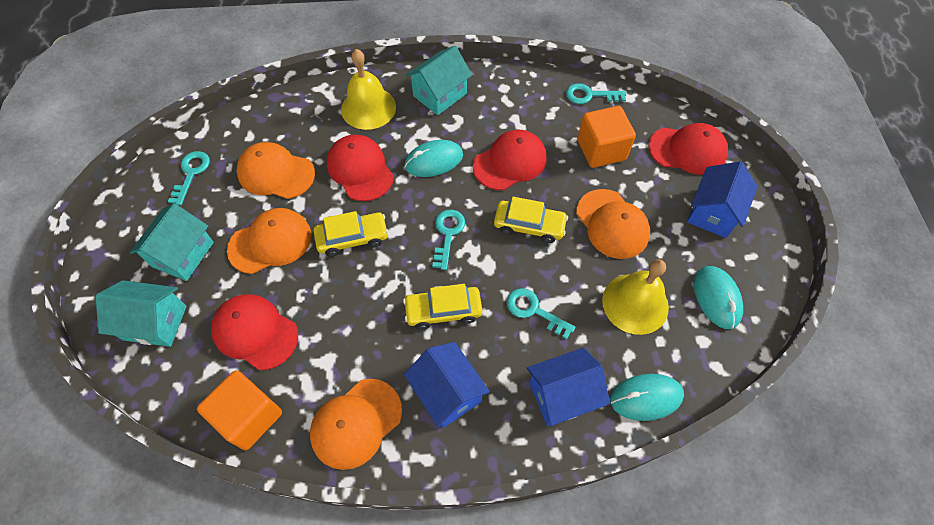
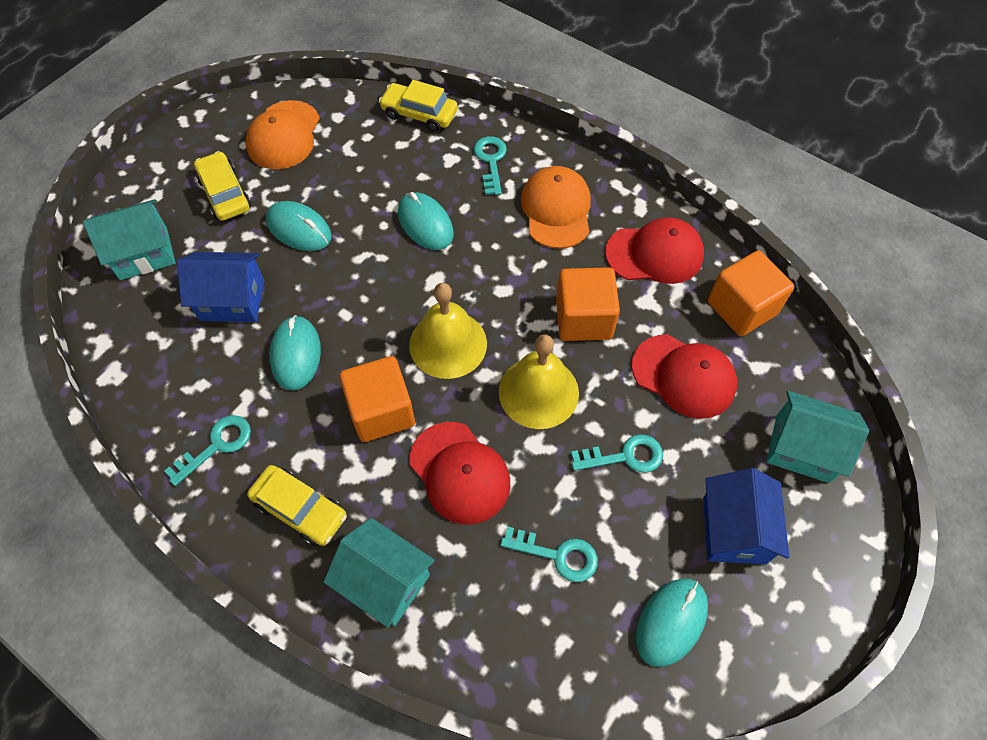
blue house: [404,342,490,428] [527,348,610,426] [687,161,758,238] = 3 -> [177,252,265,322] [703,468,790,565] = 2
orange cap: [227,208,312,274] [236,142,315,199] [310,379,402,470] [576,189,650,259] = 4 -> [246,100,320,169] [521,166,591,249] = 2
orange cube: [197,370,282,450] [577,106,636,168] = 2 -> [339,356,415,442] [556,267,620,341] [708,250,794,337] = 3
red cap: [211,294,298,370] [327,135,394,201] [473,130,546,190] [648,123,728,175] = 4 -> [410,422,510,524] [605,218,704,284] [632,334,737,419] = 3
turquoise mouse: [405,140,463,177] [610,374,684,421] [694,266,743,329] = 3 -> [266,201,332,251] [269,315,321,391] [398,192,454,250] [636,578,708,667] = 4

